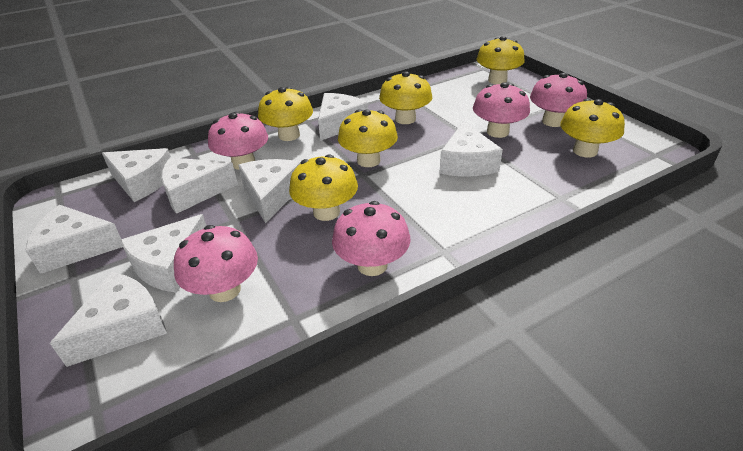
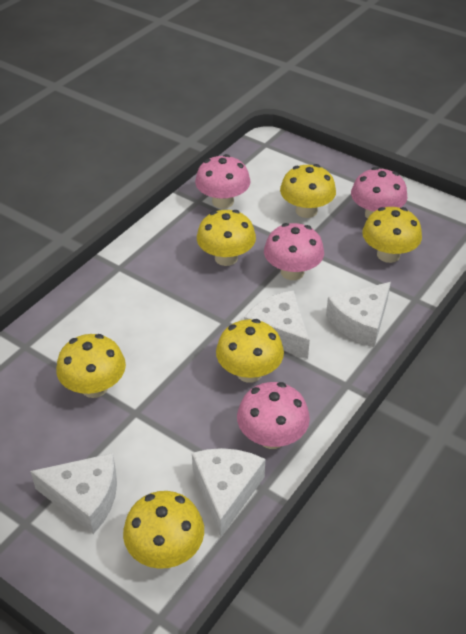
pink mushroom: [174,225,258,302] [208,112,268,170] [332,201,410,276] [473,82,530,138] [530,73,587,127] = 5 -> [195,154,250,209] [237,382,310,449] [264,223,324,280] [351,167,407,219] = 4
white cheese: [25,205,123,274] [50,272,167,367] [102,148,171,202] [120,214,206,293] [161,157,238,214] [238,159,301,223] [318,93,368,141] [440,121,503,177] = 8 -> [30,453,117,534] [192,448,265,537] [244,290,310,359] [326,282,391,347] = 4

